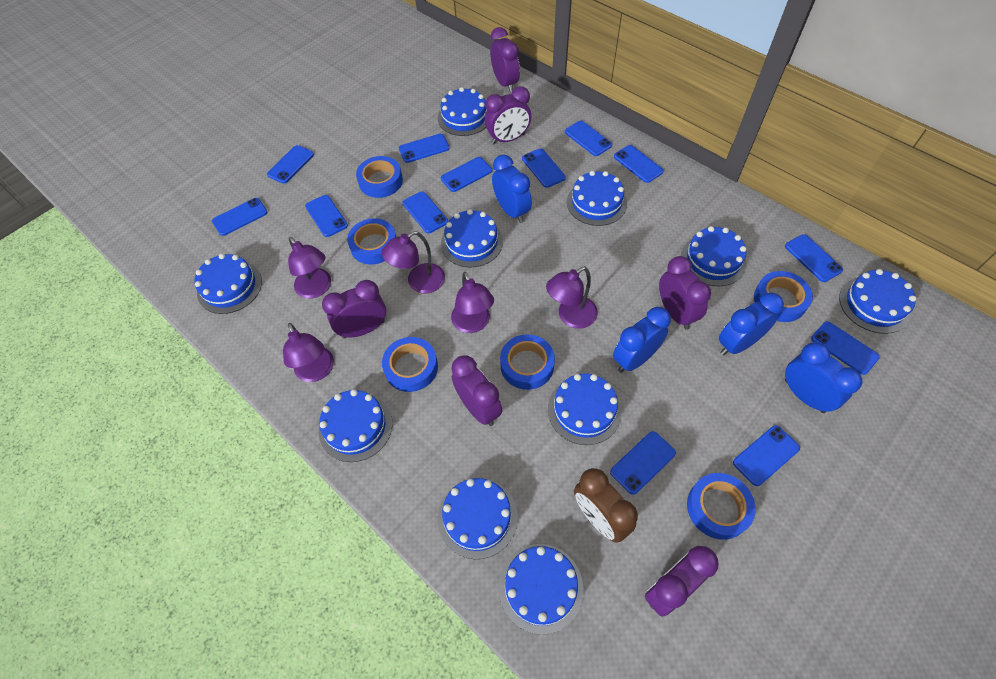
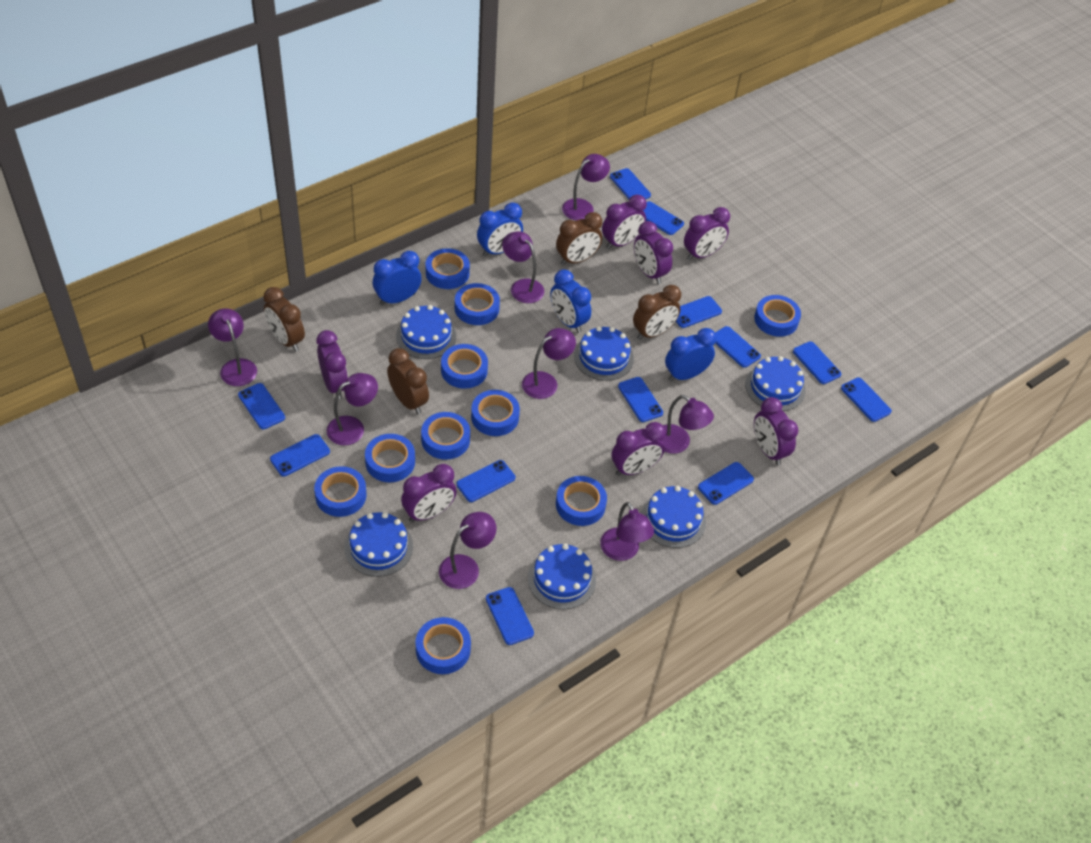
blue cake: [194,254,262,314] [319,389,392,462] [438,87,487,136] [438,478,518,559] [441,209,503,268] [498,544,583,635] [548,373,622,445] [567,171,627,226] [681,226,747,286] [839,269,916,334] = 10 -> [344,512,413,577] [396,305,456,359] [528,544,596,609] [574,326,634,381] [641,486,706,548] [745,356,805,411] = 6
blue phone: [212,198,268,236] [267,145,314,184] [305,195,348,237] [399,134,450,163] [403,191,448,233] [441,157,492,192] [522,148,566,188] [565,121,612,156] [610,431,676,495] [614,145,664,183] [733,425,800,486] [785,234,843,282] [811,321,880,375] = 13 -> [238,383,285,429] [270,434,330,477] [456,460,515,502] [486,587,534,645] [610,168,651,199] [618,377,663,422] [643,201,684,235] [676,296,722,328] [698,462,754,505] [715,326,761,368] [793,341,841,384] [841,377,892,422] = 12
blue tape: [347,218,396,264] [356,156,403,198] [382,337,438,392] [500,334,555,390] [687,473,756,540] [754,271,813,322] = 6 -> [314,466,367,517] [365,434,415,482] [416,617,471,674] [421,412,470,460] [426,248,470,289] [441,344,488,389] [455,283,500,325] [471,390,520,436] [556,476,607,526] [754,295,801,337] = 10
brown clock: [574,468,638,543] = 1 -> [263,287,305,352] [387,348,429,414] [556,212,602,266] [633,285,681,340] = 4
purple clock: [322,280,386,339] [451,355,502,426] [485,86,531,145] [490,27,520,93] [645,546,718,617] [659,256,711,330] = 6 -> [317,330,348,399] [401,464,456,522] [602,195,647,249] [611,422,666,476] [634,221,673,284] [684,207,730,260] [754,397,799,465] = 7
purple lamp: [283,323,334,382] [288,237,331,299] [381,231,445,294] [451,272,494,333] [546,267,598,329] = 5 -> [208,308,257,386] [326,373,378,445] [439,512,496,589] [502,231,544,303] [522,328,576,399] [562,154,610,220] [600,502,654,561] [663,395,714,454] = 8

